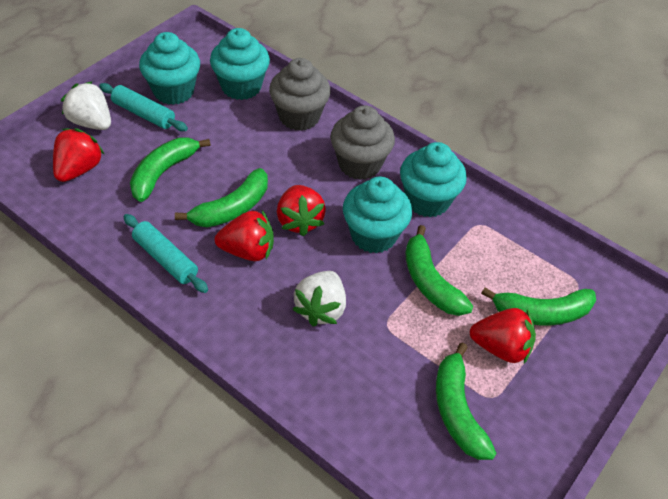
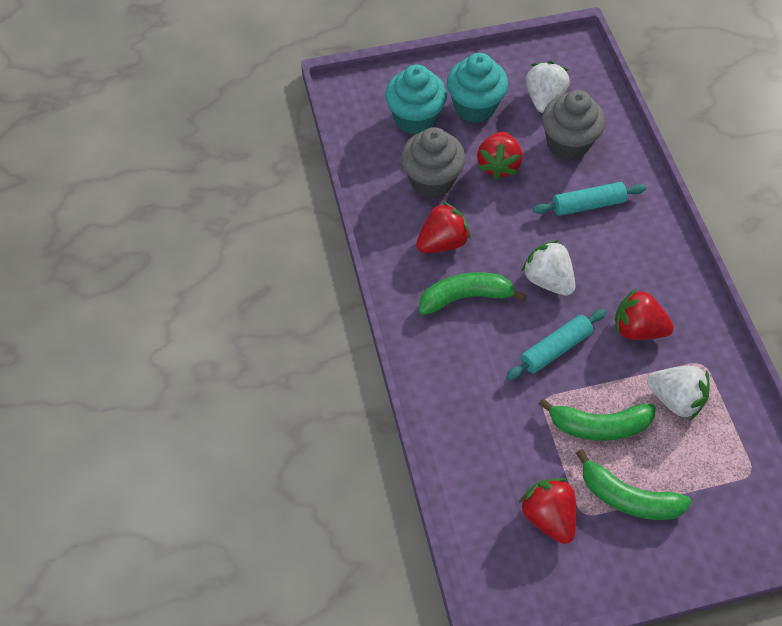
green banana: [130,137,211,202] [175,168,268,227] [405,225,474,316] [436,342,497,460] [481,287,596,325] = 5 -> [419,272,527,315] [539,398,656,441] [576,449,692,520] = 3
turquoise cupcake: [139,32,200,105] [210,28,270,100] [343,176,412,253] [400,142,467,217] = 4 -> [385,64,447,135] [447,53,508,123] = 2
white strawberry: [61,81,111,130] [292,271,346,327] = 2 -> [521,240,575,296] [526,61,570,113] [647,366,709,420] = 3

